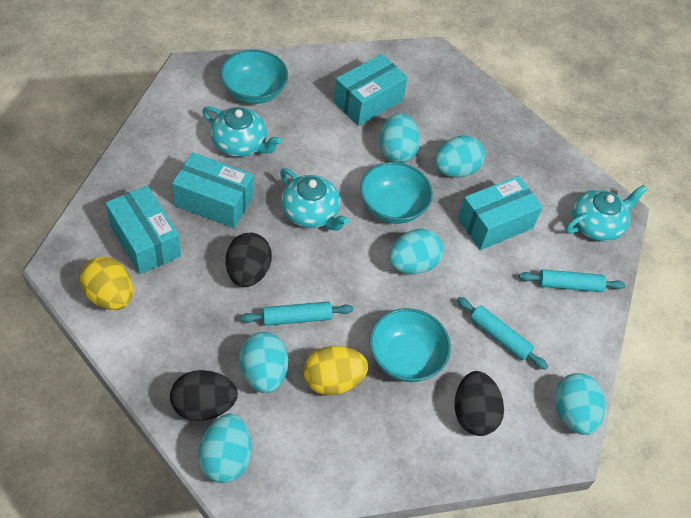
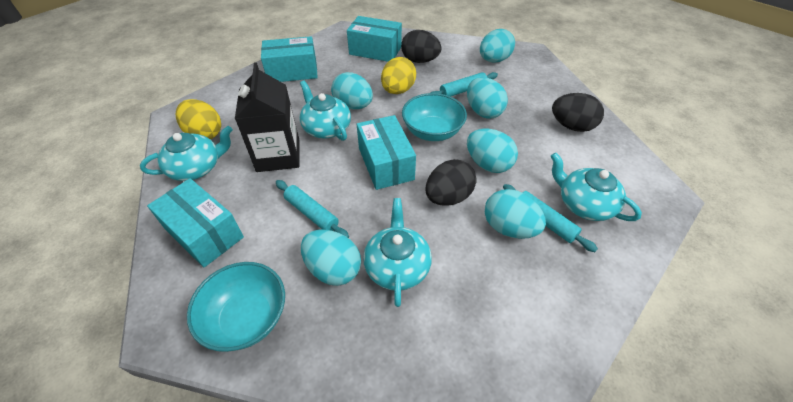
black carton: none = 0 -> [235,62,300,172] = 1
turquoise bowl: [220,49,288,104] [360,162,433,224] [369,308,451,382] = 3 -> [187,262,285,352] [402,93,467,141] = 2
turquoise teapot: [202,106,282,157] [280,168,349,231] [566,185,647,242] = 3 -> [140,126,233,181] [300,80,351,141] [363,198,432,307] [550,153,642,221] = 4

